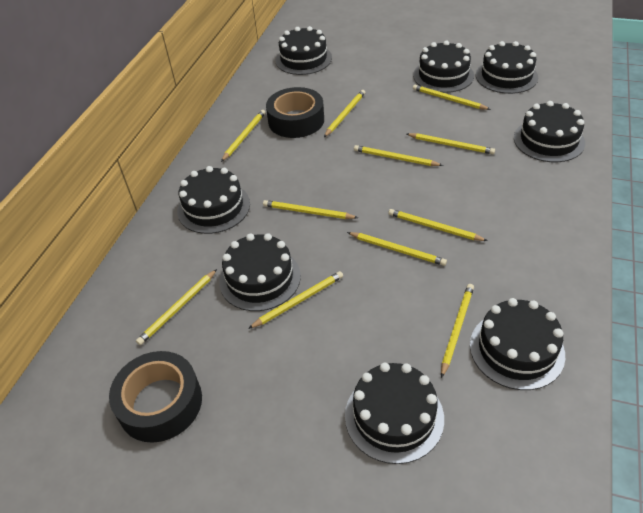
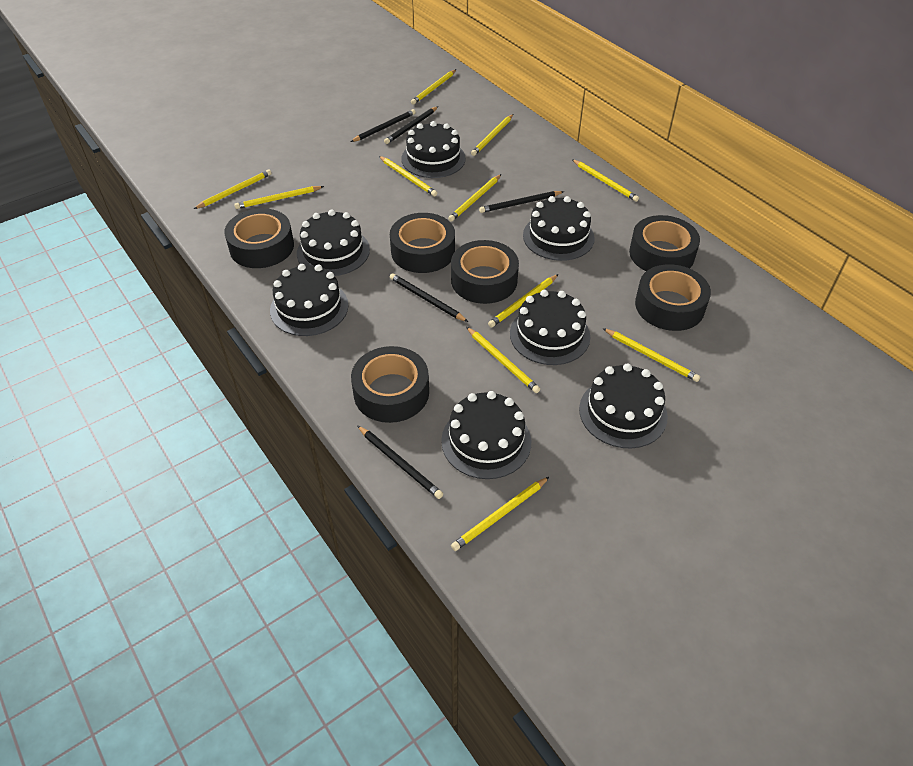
black cake: [177,166,250,234] [219,233,301,311] [275,26,332,75] [345,362,444,464] [413,40,474,93] [470,298,565,390] [476,41,538,94] [514,101,585,162] = 8 -> [270,264,349,336] [297,209,370,276] [401,121,466,178] [441,391,531,479] [510,290,590,365] [523,196,595,261] [579,363,668,449] = 7
black pencil: none = 0 -> [350,109,416,142] [357,425,443,499] [384,106,438,144] [390,273,468,322] [479,191,564,213] = 5
black tape: [109,351,202,443] [266,87,324,138] = 2 -> [224,208,294,268] [351,346,429,423] [390,213,455,273] [451,240,519,304] [629,215,700,271] [635,264,711,331] = 6

